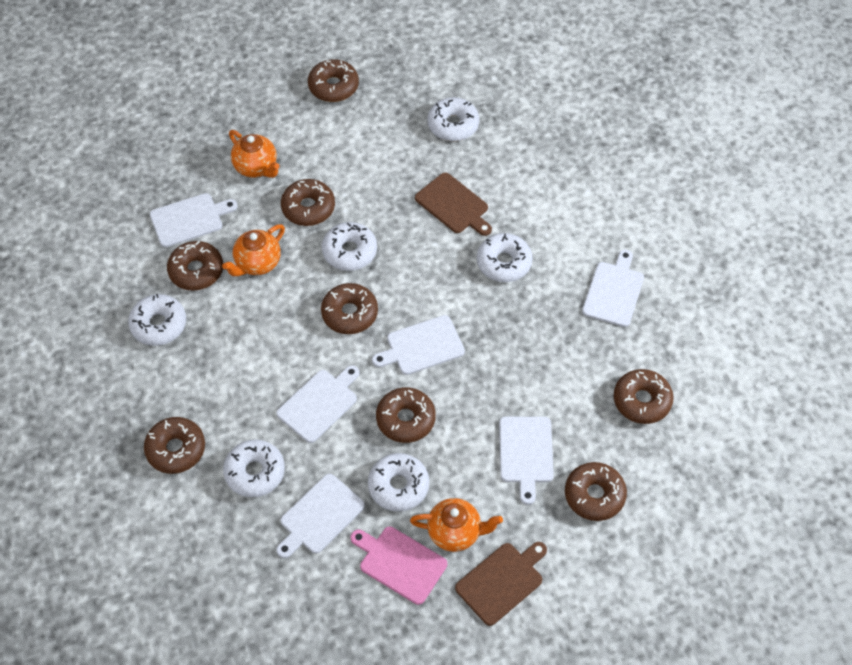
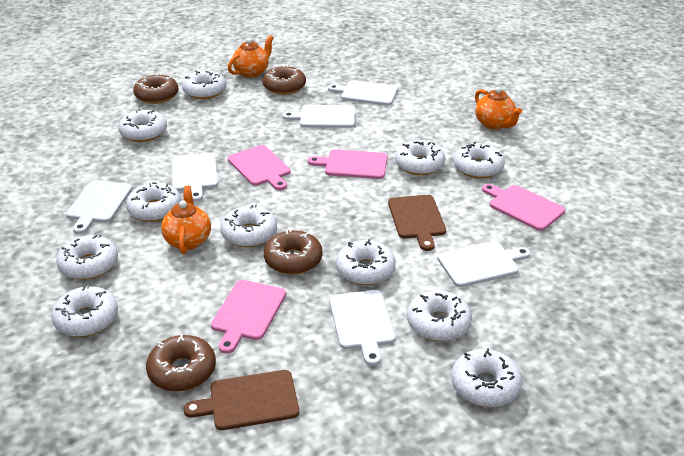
brown donut: [144,417,205,474] [167,241,223,291] [281,179,335,226] [308,59,359,102] [321,283,378,334] [376,387,436,443] [565,462,627,521] [614,369,674,424] = 8 -> [133,73,178,104] [146,334,216,392] [262,65,306,95] [264,229,322,275] = 4
pink cutting board: [351,527,447,605] = 1 -> [211,280,286,354] [228,145,291,190] [308,149,387,179] [482,184,565,231] = 4
white donut: [128,294,186,346] [223,440,285,497] [322,222,377,271] [368,453,429,512] [427,97,479,141] [477,233,533,282] = 6 -> [51,284,118,337] [56,234,118,280] [118,109,167,142] [126,182,182,222] [182,70,226,99] [220,204,277,247] [336,239,396,285] [395,140,445,175] [407,290,472,341] [451,348,522,407] [454,142,505,179] = 11

